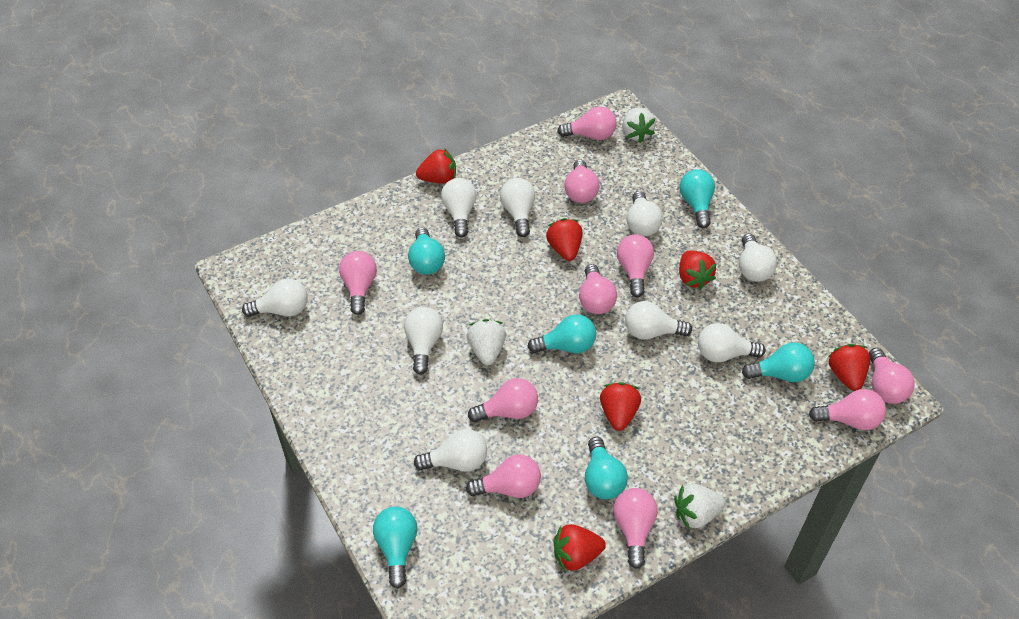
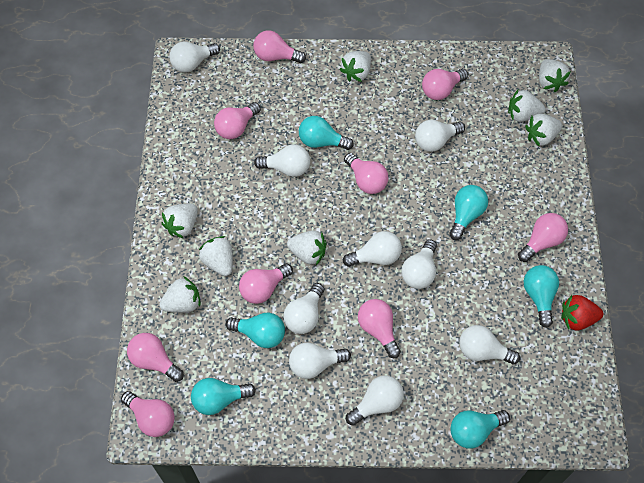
pink light bulb: [339,251,377,315] [466,454,541,498] [468,378,538,422] [557,106,617,140] [564,159,599,203] [579,264,617,314] [614,488,658,569] [617,234,654,297] [809,389,886,430] [869,348,915,404] = 10 -> [121,391,175,437] [127,333,184,382] [214,102,261,139] [239,263,293,304] [253,31,306,63] [344,153,388,194] [358,299,401,358] [422,69,468,100] [518,213,568,262] = 9
red strawberry: [416,148,456,184] [546,218,582,261] [554,524,606,571] [600,382,641,431] [679,251,717,290] [828,344,870,391] = 6 -> [561,295,603,331] = 1
white strawberry: [467,319,506,365] [622,108,656,143] [674,484,726,529] = 3 -> [159,277,200,313] [162,204,198,238] [199,236,233,276] [287,230,327,265] [339,51,371,82] [508,90,546,122] [525,114,562,147] [539,59,571,92] = 8

